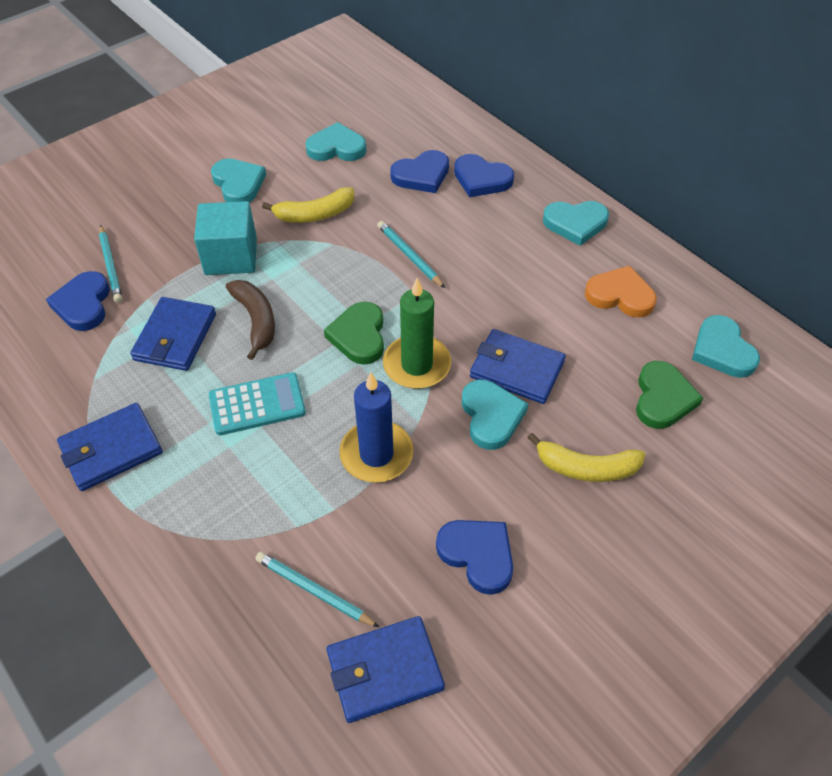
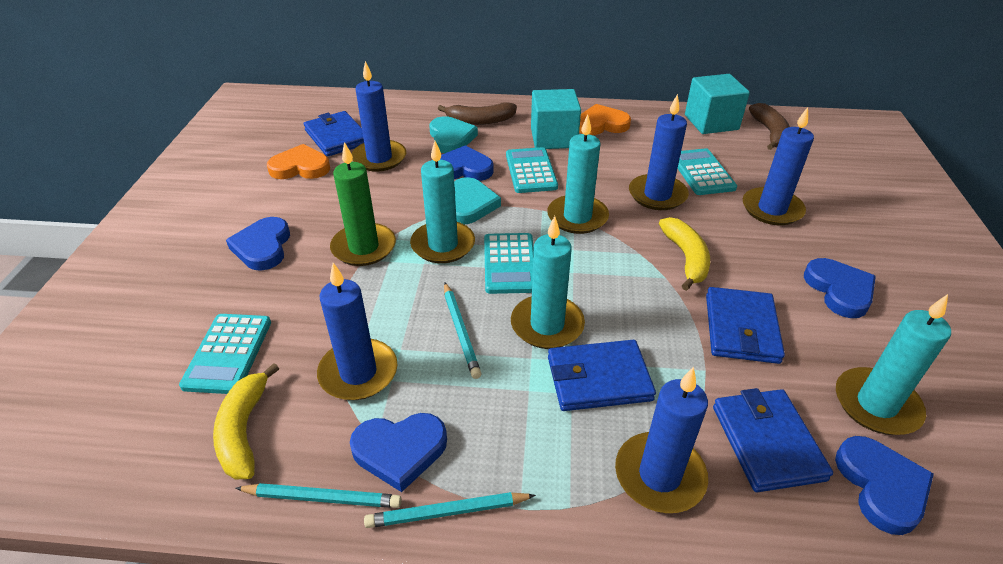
blue candle: [339,372,413,483] = 1 -> [317,263,398,400] [352,61,406,172] [615,367,708,513] [629,94,689,210] [743,107,814,225] = 5
blue heart: [46,271,110,331] [390,150,449,193] [436,520,513,595] [454,154,514,197] = 4 -> [226,217,290,271] [350,413,447,492] [440,145,494,181] [804,258,876,318] [835,436,934,535] = 5
brown banana: [226,280,275,360] = 1 -> [438,102,517,125] [749,103,790,150] = 2
green heart: [324,302,384,365] [636,361,703,429] = 2 -> none = 0
orange heart: [585,265,657,318] = 1 -> [267,144,330,179] [579,104,631,135] = 2
turquoise calculator: [209,372,306,435] = 1 -> [179,314,271,394] [484,233,534,294] [506,147,558,193] [677,148,737,195] = 4
turquoise candle: none = 0 -> [410,141,475,263] [511,216,585,349] [547,115,609,234] [836,294,951,435] = 4
turquoise cube: [194,201,257,275] = 1 -> [531,89,581,149] [685,74,750,134] = 2
turquoise heart: [211,158,266,203] [306,122,366,161] [462,380,528,450] [543,201,609,246] [692,315,760,378] = 5 -> [429,116,478,153] [454,177,501,224] = 2

